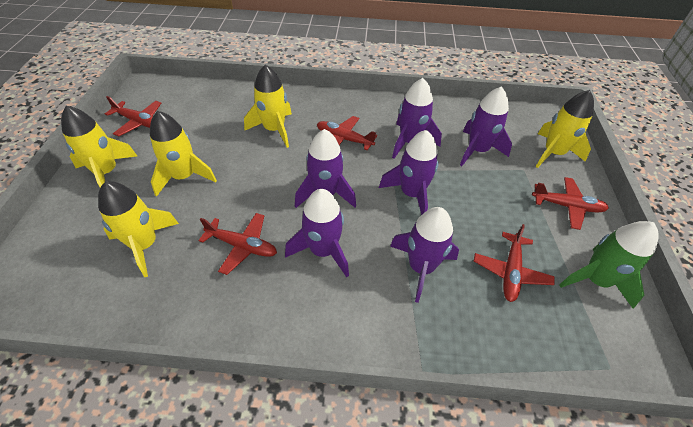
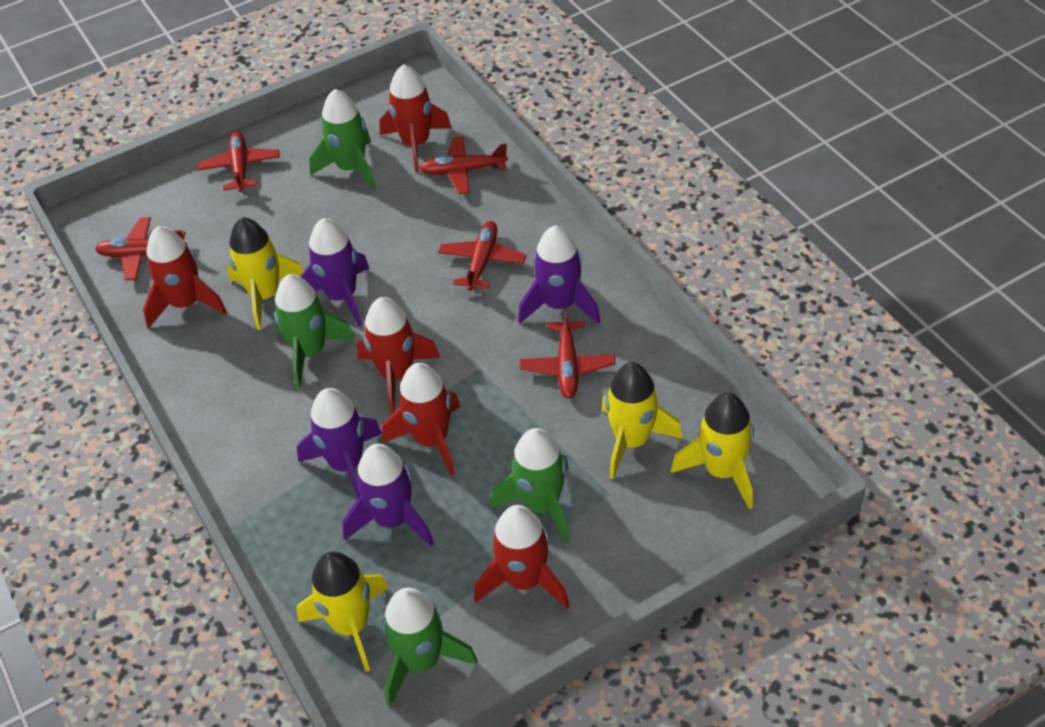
green rocket: [559,221,659,309] = 1 -> [274,274,355,389] [309,89,376,191] [382,588,477,706] [490,428,570,544] = 4
purple rocket: [285,189,349,277] [295,129,356,208] [379,130,439,215] [390,207,459,303] [392,78,442,159] [460,86,512,166] = 6 -> [297,388,382,498] [300,218,370,327] [342,444,434,546] [518,225,600,324] = 4
red rocket: none = 0 -> [143,226,227,328] [357,297,441,413] [379,64,452,172] [382,363,460,476] [474,505,570,609] = 5
yellow rocket: [61,106,137,187] [98,181,179,277] [150,111,217,197] [244,64,292,148] [536,90,594,168] = 5 -> [227,217,304,330] [297,551,389,672] [602,363,682,479] [671,393,754,509] = 4

